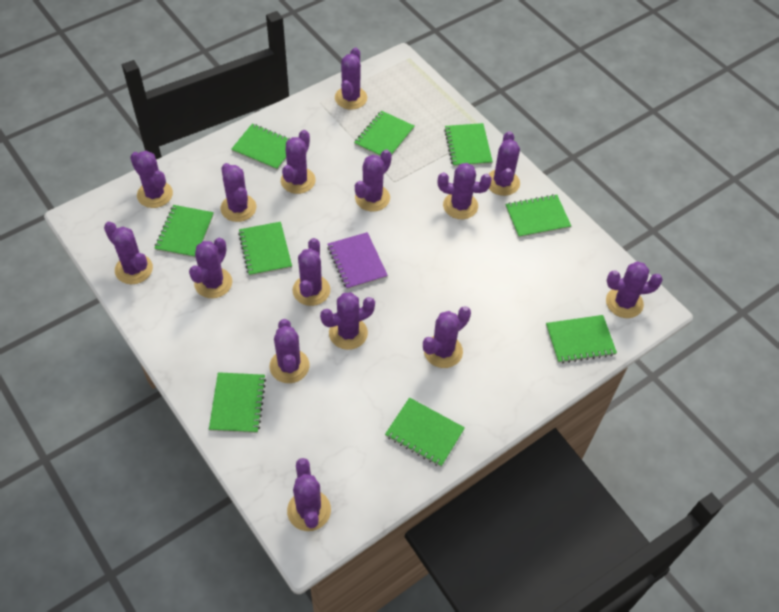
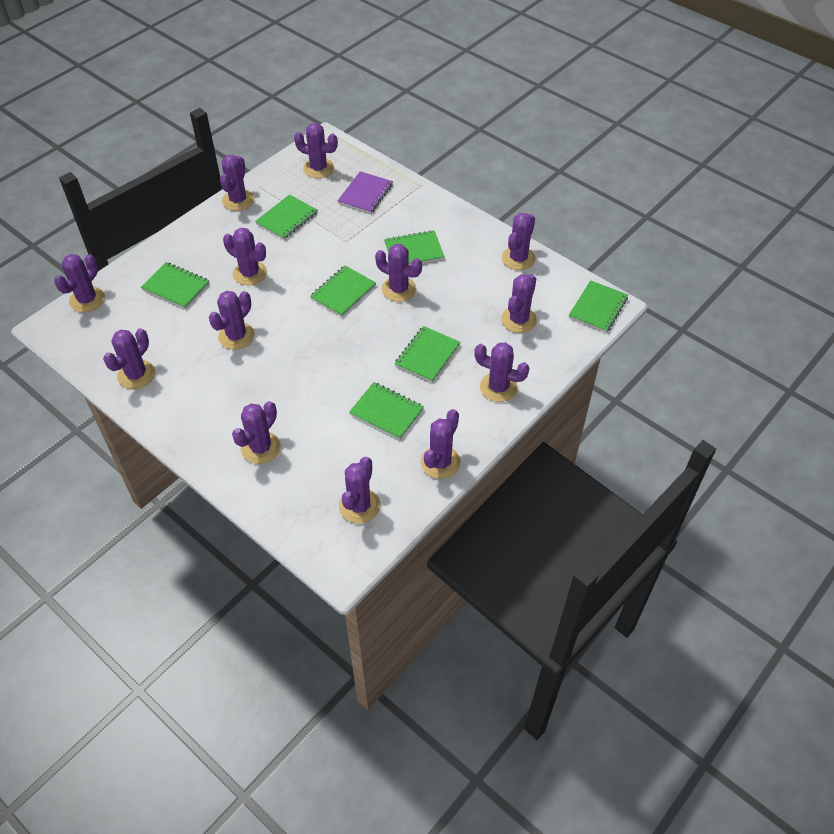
green notebook: [154,205,214,258] [209,372,266,433] [231,124,290,170] [238,222,292,276] [354,111,414,157] [385,397,465,467] [444,123,493,167] [505,194,571,238] [546,315,617,363] = 9 -> [141,262,209,309] [255,194,318,240] [310,266,376,317] [349,382,424,440] [384,230,445,265] [395,326,460,382] [569,280,628,333] = 7
purple cactus: [104,221,153,284] [130,151,173,208] [189,238,232,298] [220,163,256,222] [270,319,309,383] [281,130,316,194] [287,458,331,531] [293,238,330,306] [320,293,375,350] [335,47,367,110] [355,150,392,211] [423,306,471,368] [438,163,492,219] [489,131,520,196] [606,262,663,318] = 15 -> [54,254,105,312] [103,328,155,389] [209,291,255,350] [220,155,254,211] [223,228,267,285] [232,401,281,464] [294,123,338,178] [339,457,380,524] [375,244,422,302] [421,409,461,479] [474,343,529,402] [501,274,537,333] [502,213,536,270] = 13

